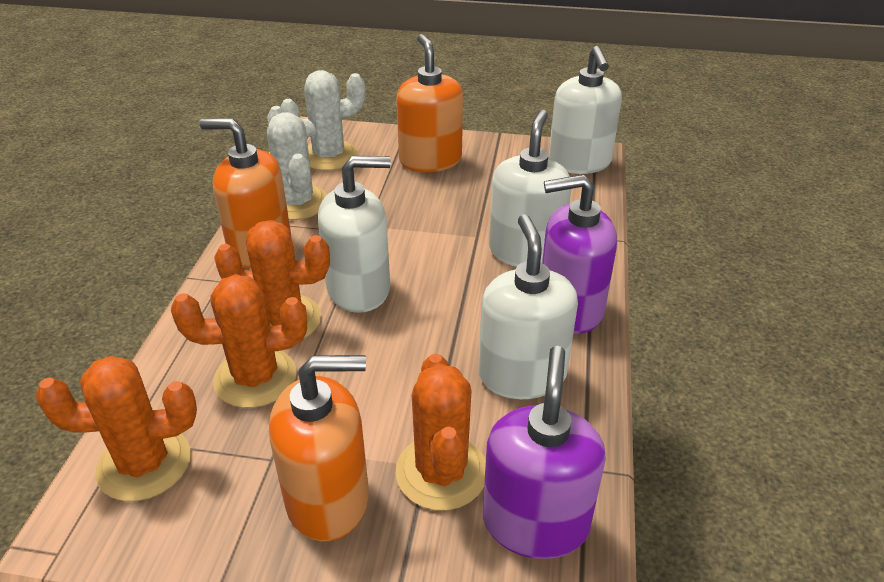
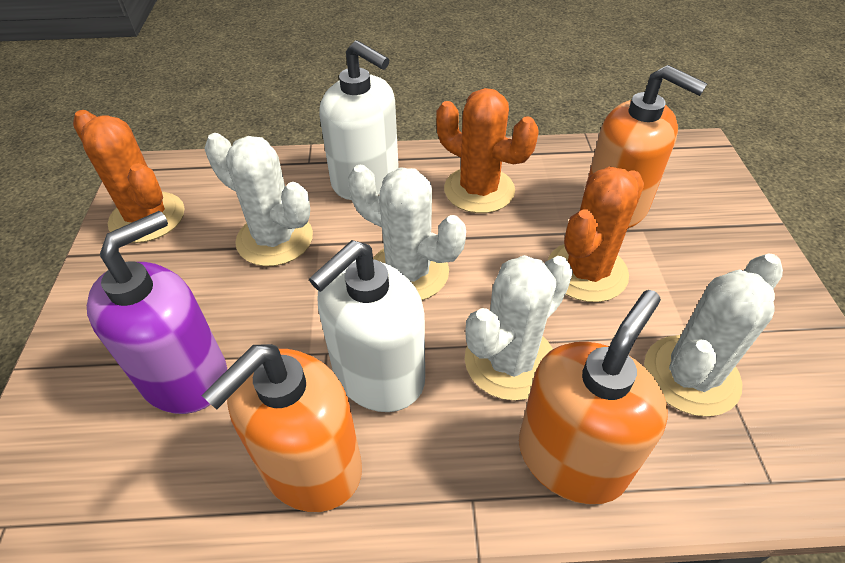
orange cactus: [35,356,197,501] [171,274,307,408] [214,220,330,339] [395,354,486,511] = 4 -> [73,110,184,243] [436,88,539,213] [547,166,644,302] = 3
purple soap dispenser: [483,346,606,559] [542,174,617,334] = 2 -> [87,211,227,414] = 1
white cactus: [267,106,327,220] [281,70,365,171] = 2 -> [204,133,313,266] [348,165,466,300] [465,255,573,401] [644,253,783,417] = 4
white soap dispenser: [318,156,391,313] [479,214,578,399] [489,110,571,267] [549,46,622,174] = 4 -> [309,240,425,412] [319,40,399,200] = 2

